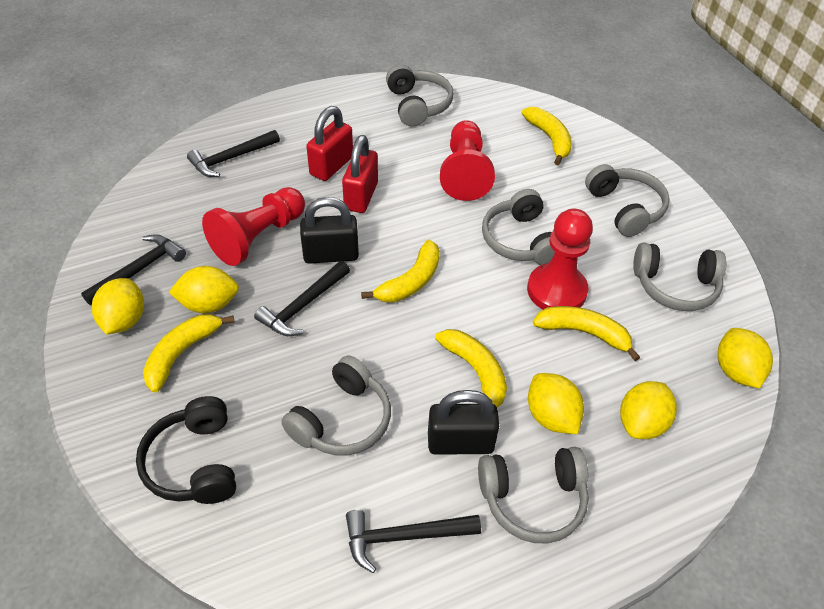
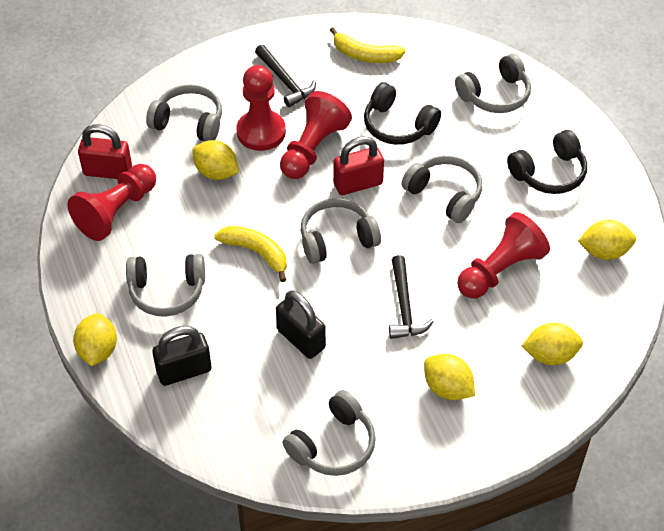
black hammer: [81,234,186,305] [187,130,280,177] [254,261,350,336] [346,510,481,573] = 4 -> [255,45,316,107] [389,255,434,339] = 2
black headphones: [136,396,236,504] = 1 -> [364,82,441,145] [507,130,587,194] = 2
red pawn: [202,187,305,266] [440,120,495,201] [527,208,593,309] = 3 -> [68,164,156,241] [236,65,286,151] [280,91,352,179] [457,212,550,299] = 4
yellow banana: [143,314,235,393] [361,240,440,303] [435,329,507,408] [522,107,572,165] [533,306,640,361] = 5 -> [214,226,287,282] [330,27,405,63] = 2

